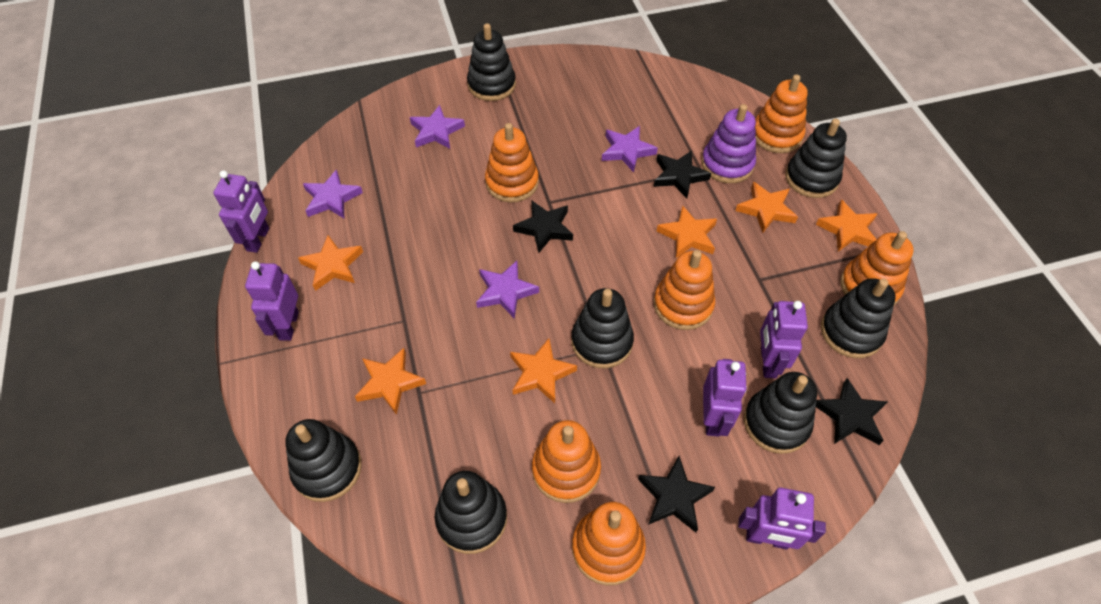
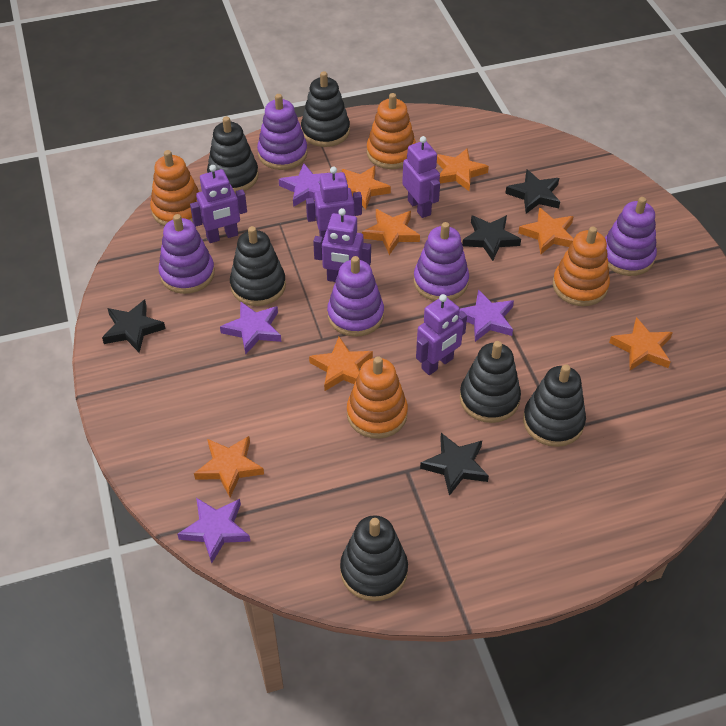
black stacking toy: [285,419,362,502] [435,471,507,554] [467,23,516,101] [571,288,634,368] [744,372,817,454] [785,119,847,198] [821,278,895,358] = 7 -> [207,116,259,193] [230,226,286,306] [301,71,350,147] [340,515,408,601] [460,341,521,423] [523,364,586,447] = 6
orange stacking toy: [485,123,539,202] [532,420,601,503] [572,502,646,585] [654,250,715,330] [755,75,808,153] [840,231,913,306] = 6 -> [150,150,199,226] [347,356,408,439] [367,93,416,169] [553,226,610,306] = 4
orange star: [298,235,363,291] [355,348,426,415] [510,338,577,403] [657,205,717,258] [735,182,798,233] [816,200,877,252] = 6 -> [194,436,264,497] [309,337,373,391] [342,166,391,209] [362,209,420,255] [437,148,489,191] [518,207,574,254] [609,317,673,370] = 7
purple stacking toy: [701,104,756,183] = 1 -> [158,214,215,294] [257,94,308,170] [327,256,384,337] [414,222,469,301] [605,197,657,276] = 5

